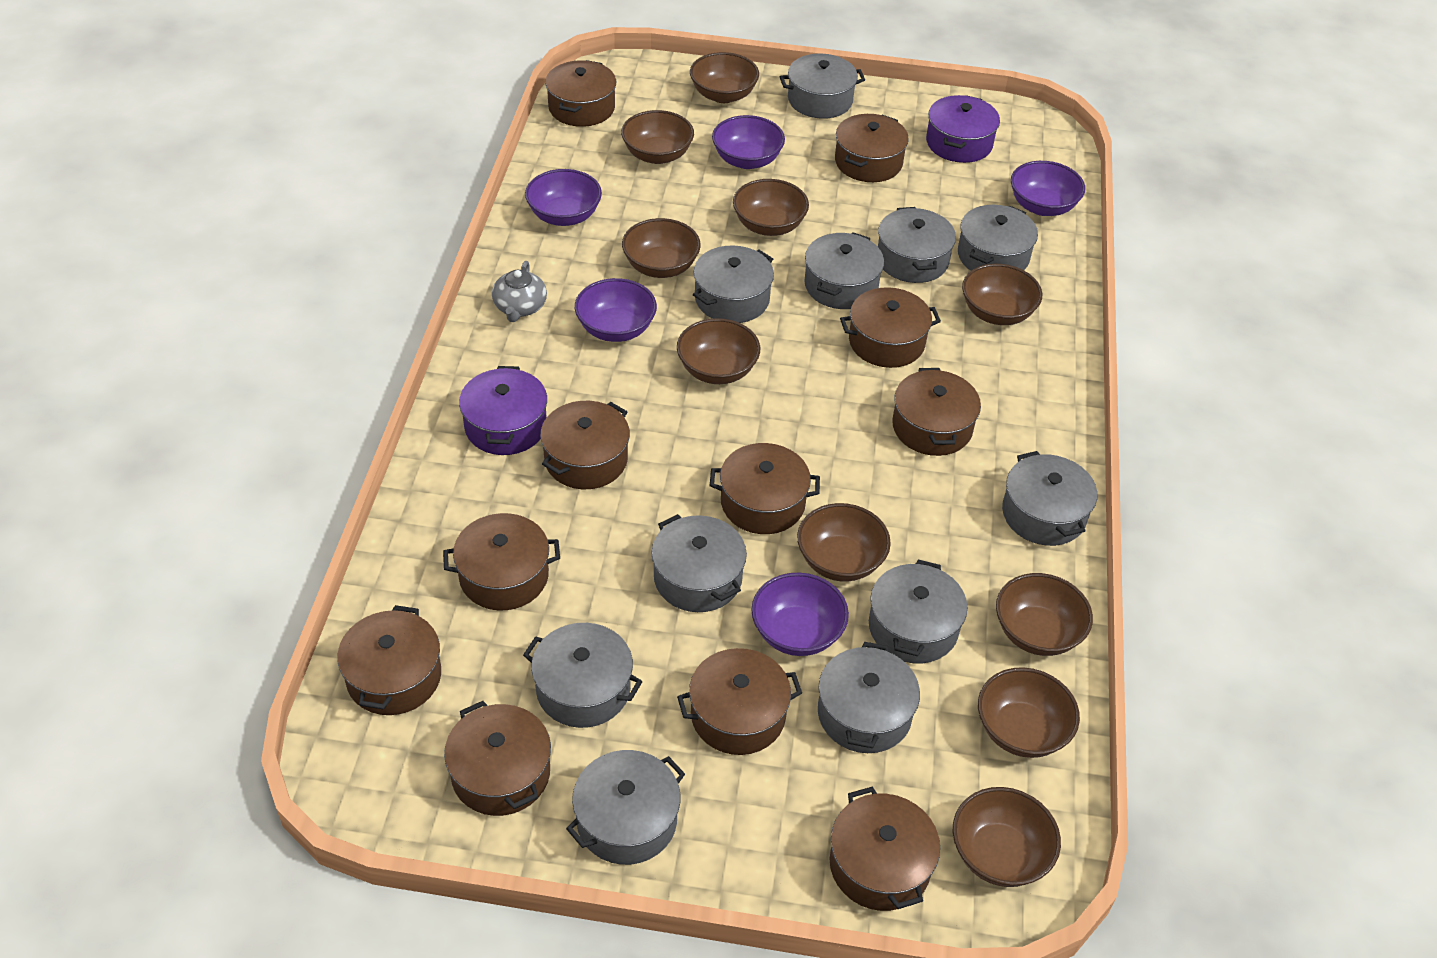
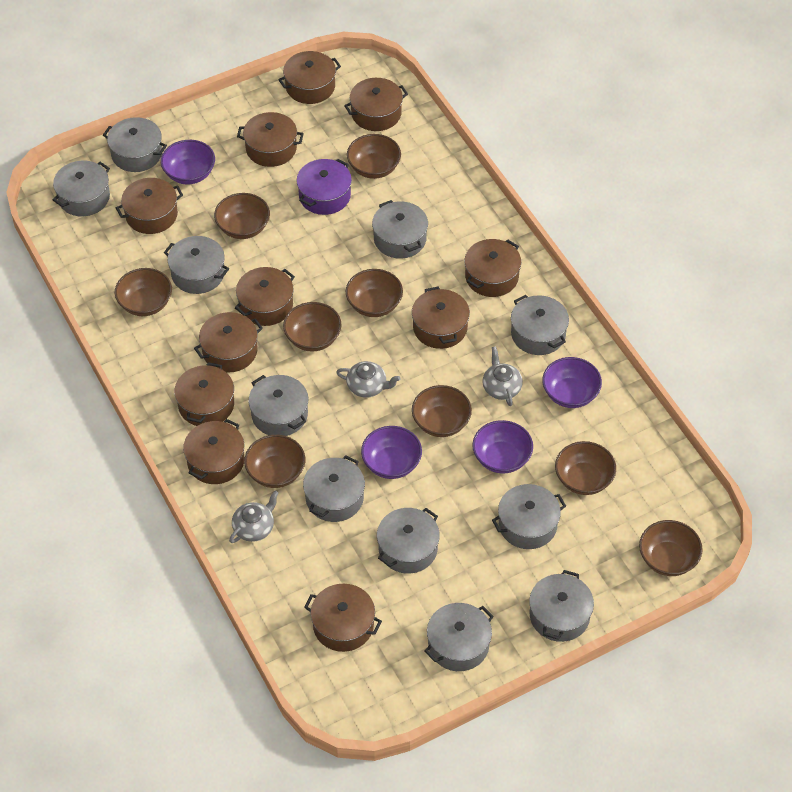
brown bowl: [621,110,694,164] [622,218,701,278] [677,318,760,384] [690,52,759,103] [733,179,809,236] [797,503,891,582] [953,787,1061,887] [962,264,1042,325] [978,667,1080,758] [996,573,1093,656] = 10 -> [115,268,172,316] [214,193,270,239] [244,435,305,488] [283,302,342,352] [346,269,403,317] [347,134,401,179] [412,385,472,437] [555,441,616,495] [639,520,703,576] = 9
grey teapot: [492,261,547,322] = 1 -> [229,490,279,543] [336,361,401,398] [482,346,523,406] = 3
purple bowl: [525,169,602,226] [575,278,657,342] [712,115,785,169] [751,573,849,656] [1011,161,1085,216] = 5 -> [161,140,215,185] [361,426,422,479] [472,420,533,473] [542,357,602,408] = 4
purple pot: [459,366,547,455] [926,95,1000,163] = 2 -> [297,159,352,215] = 1

